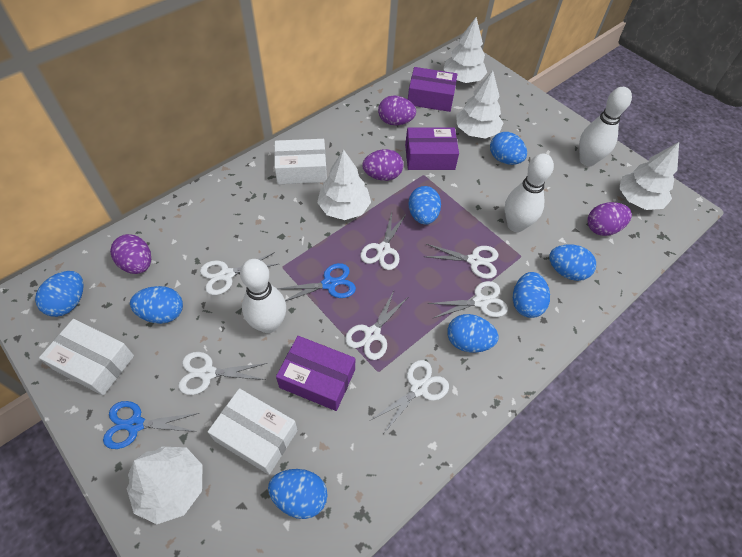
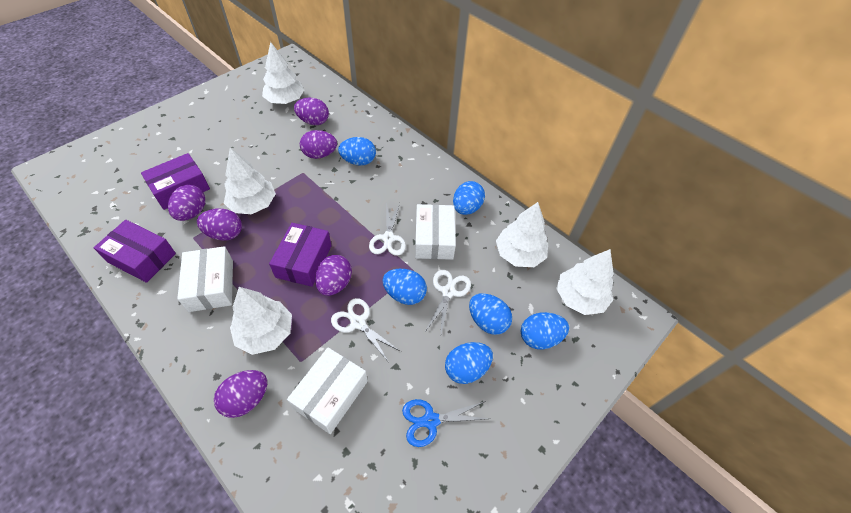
blue egg: [35,271,84,317] [130,286,183,324] [268,469,327,519] [408,186,441,225] [447,314,498,353] [490,132,527,165] [513,272,550,318] [549,244,596,281] = 8 -> [338,137,376,166] [383,269,427,305] [445,342,493,384] [453,181,485,215] [469,293,512,335] [521,312,569,349] = 6
blue scissors: [103,401,199,449] [277,263,356,301] = 2 -> [402,399,490,447] = 1
purple egg: [110,234,151,274] [362,149,403,181] [378,95,416,125] [587,202,632,236] = 4 -> [168,185,205,221] [197,208,242,241] [214,370,267,418] [294,97,329,125] [300,130,337,159] [315,255,352,296] = 6
white bowling pin: [240,259,286,333] [505,154,554,232] [579,87,632,166] = 3 -> none = 0
white scissors: [178,352,268,395] [200,252,278,295] [345,291,407,360] [360,213,406,270] [371,360,449,434] [424,244,498,279] [428,281,508,318] = 7 -> [331,298,401,361] [369,203,406,256] [426,270,471,334] = 3

